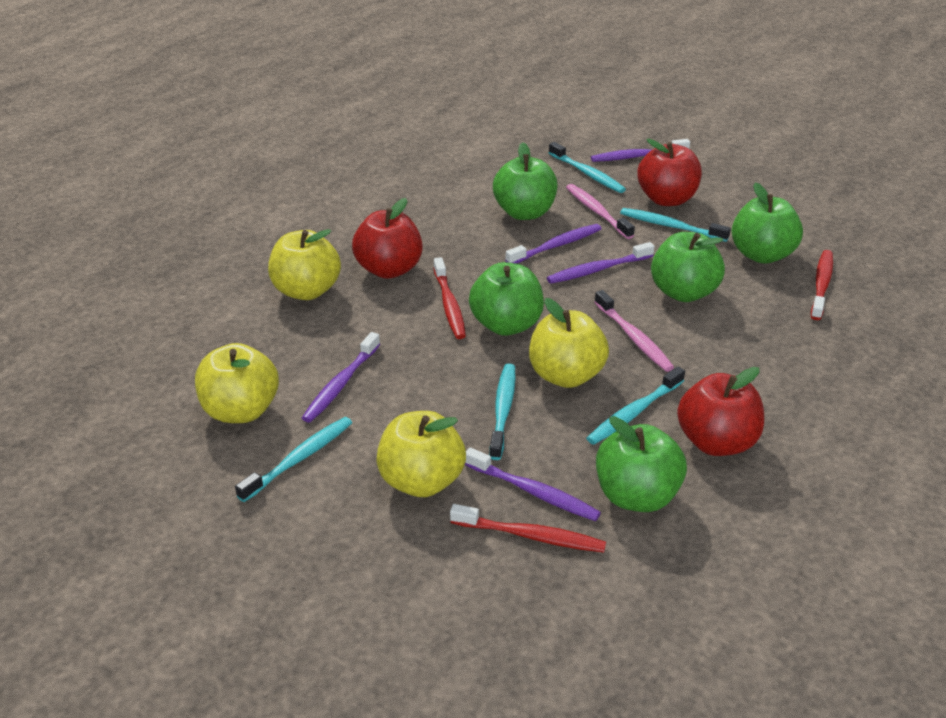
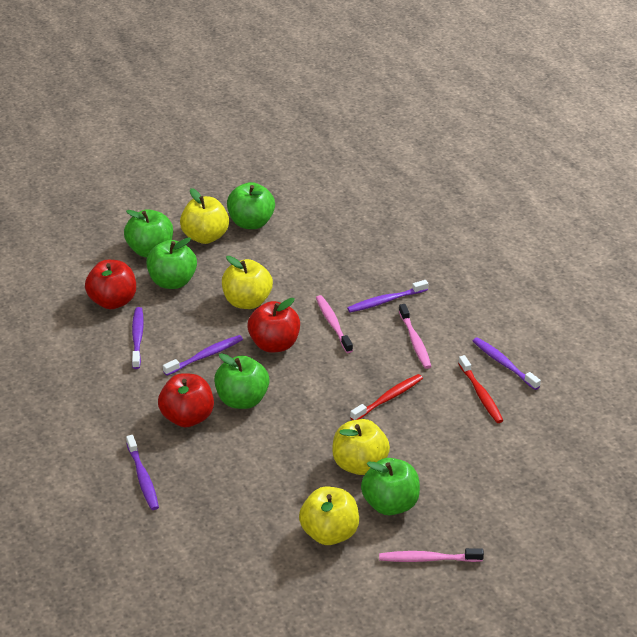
pink toothbrush: [566,184,635,239] [594,290,674,372] = 2 -> [316,295,353,353] [379,548,484,562] [399,304,432,369] = 3
red toothbrush: [433,257,466,339] [450,504,606,553] [811,250,833,320] = 3 -> [350,374,423,420] [458,355,503,423] = 2
turquoise toothbrush: [235,417,352,502] [489,363,515,460] [549,142,626,193] [586,367,685,445] [620,208,731,242] = 5 -> none = 0

